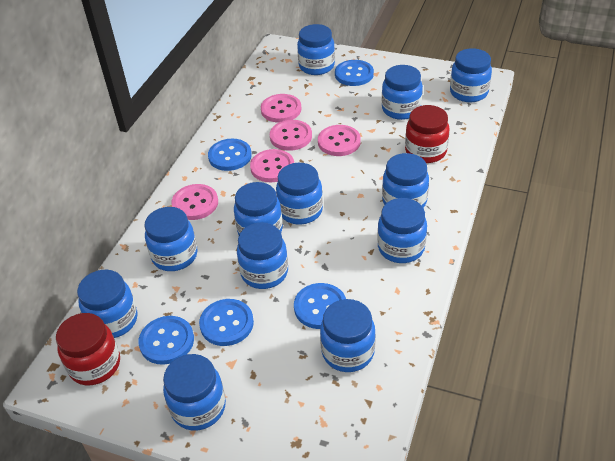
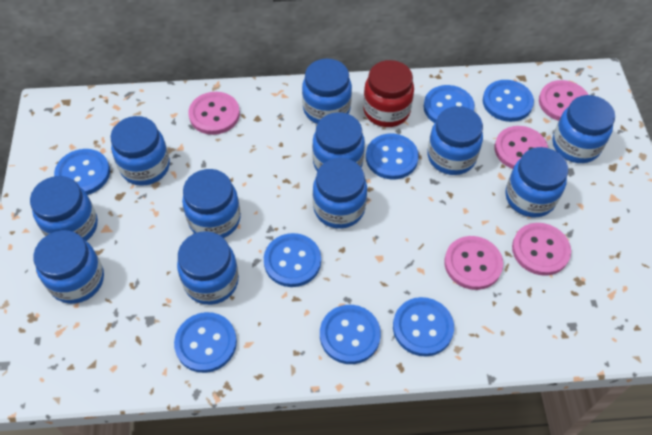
blue button: [138,316,194,365] [199,299,254,346] [208,139,252,171] [294,283,346,329] [335,60,374,86] = 5 -> [54,149,110,195] [174,312,237,373] [264,233,321,287] [320,305,381,364] [366,133,419,179] [393,297,454,357] [424,85,475,123] [483,80,534,122] = 8
blue jar: [77,270,138,338] [144,207,198,271] [163,354,226,430] [234,182,283,235] [237,223,288,289] [276,163,323,225] [297,24,335,75] [320,299,376,372] [377,198,427,263] [382,65,423,120] [382,153,429,208] [450,48,492,102] = 12 -> [30,176,98,241] [33,230,104,304] [110,116,170,186] [177,231,239,305] [182,169,241,238] [302,59,352,124] [312,112,365,171] [313,158,367,229] [427,106,483,175] [505,147,568,217] [553,95,615,163] = 11
red jar: [56,313,120,386] [405,105,449,163] = 2 -> [363,60,414,127] = 1

